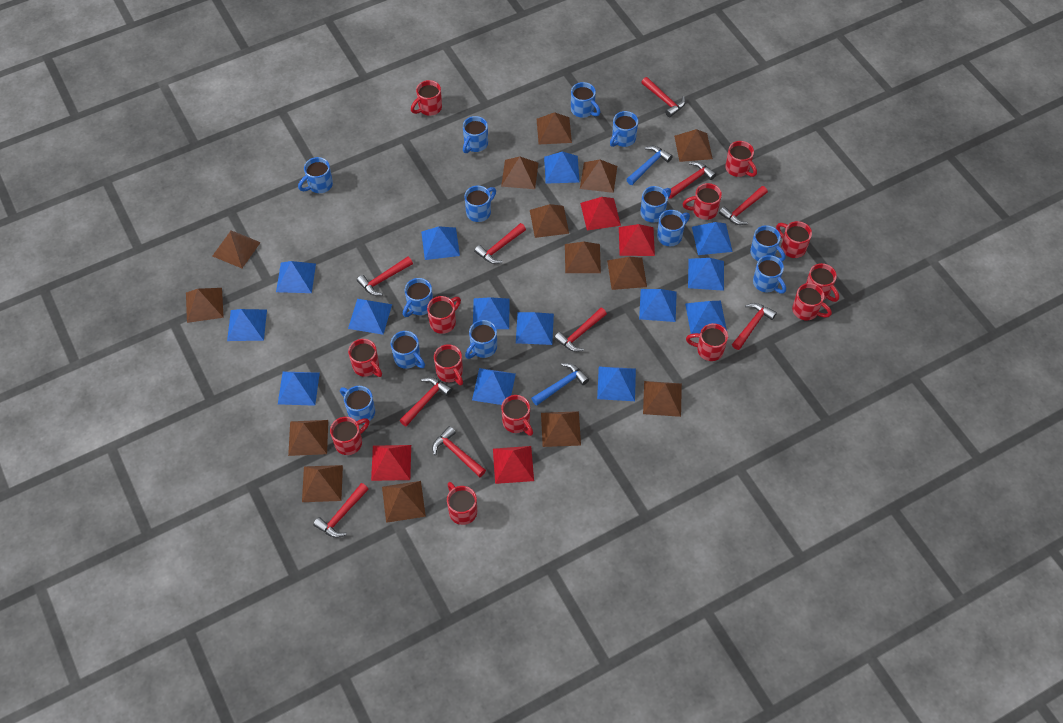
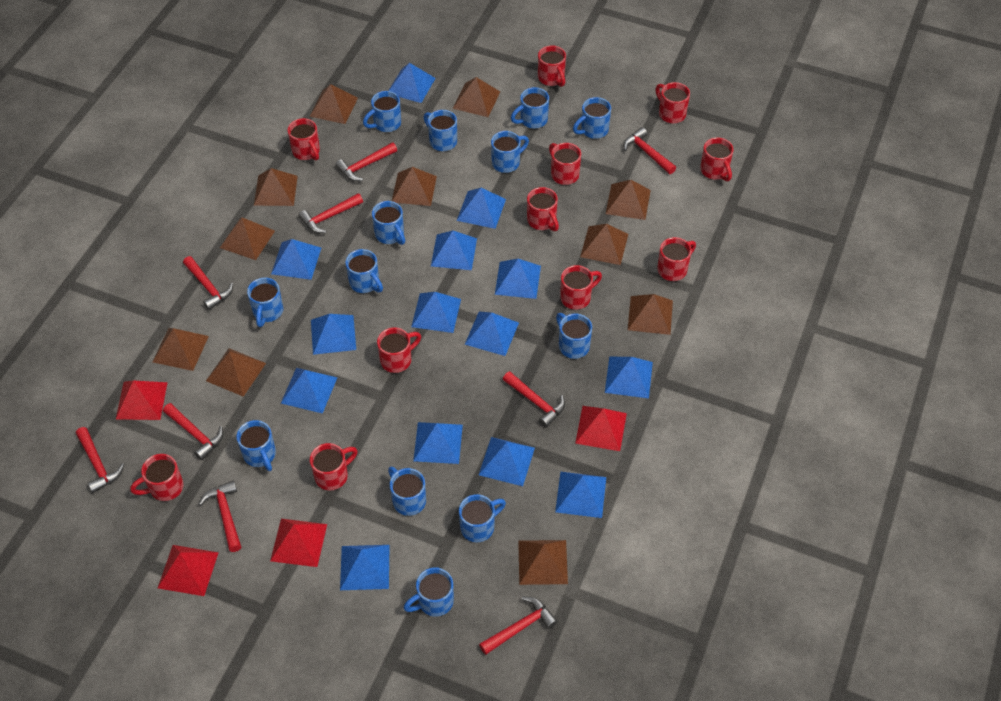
blue hammer: [531,363,589,406] [626,146,673,185] = 2 -> none = 0
brown pyramid: [186,288,224,323] [213,230,261,268] [288,420,328,456] [302,465,343,502] [382,481,426,523] [501,157,538,189] [530,204,569,238] [537,112,572,144] [541,411,581,447] [565,242,601,273] [580,160,617,193] [607,257,647,290] [643,381,682,417] [674,129,713,162] = 14 -> [153,328,209,371] [206,348,266,397] [220,217,275,260] [254,168,298,206] [309,84,358,124] [392,167,437,206] [453,77,500,117] [518,540,568,585] [580,224,628,265] [606,180,651,220] [628,294,673,335] = 11
red hammer: [313,483,369,538] [357,257,413,296] [400,377,452,427] [432,426,486,477] [474,223,526,264] [554,308,607,352] [641,77,685,117] [669,161,716,199] [719,186,768,225] [732,303,777,350] = 10 -> [76,427,124,493] [163,403,223,460] [183,256,233,310] [199,480,241,552] [298,193,363,233] [335,142,397,181] [479,597,558,655] [503,371,565,428] [623,127,676,174] = 9
red mug: [330,417,369,455] [348,339,382,377] [411,80,442,116] [427,296,461,334] [434,344,463,385] [447,482,477,525] [501,395,533,436] [683,183,722,220] [686,323,728,361] [725,141,757,177] [776,221,812,258] [792,283,832,321] [806,263,839,302] = 13 -> [130,454,183,501] [287,118,320,160] [310,443,358,491] [377,327,421,373] [527,187,559,231] [538,45,566,87] [549,143,581,185] [560,265,602,310] [655,82,690,123] [657,237,696,281] [700,137,733,181] = 11

